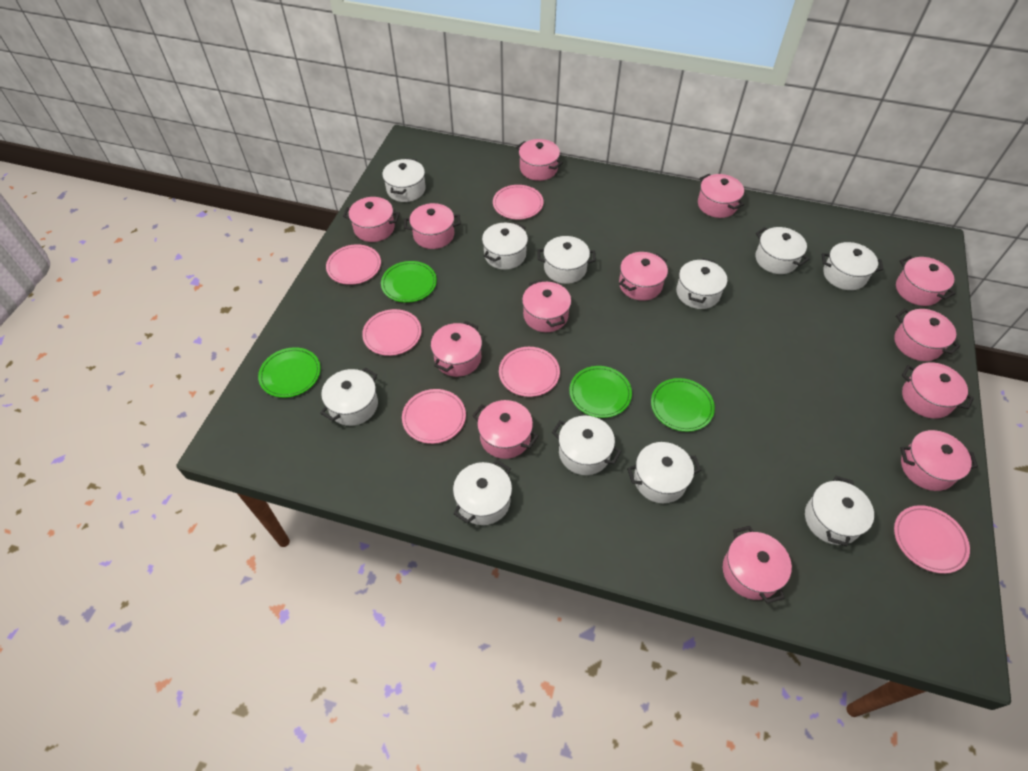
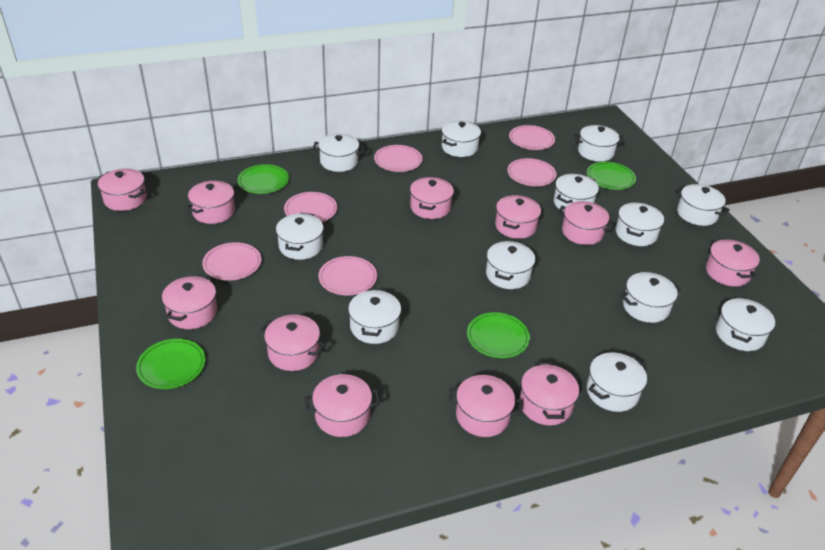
pink pot: [343,197,400,242] [404,203,460,249] [431,321,482,377] [472,400,539,459] [516,139,563,181] [522,279,571,332] [619,252,668,301] [698,174,744,218] [723,526,792,603] [894,309,960,361] [896,255,956,306] [900,430,978,491] [902,362,974,419] = 13 -> [98,169,147,211] [162,275,217,329] [186,181,236,224] [260,315,326,371] [304,374,380,437] [410,177,454,219] [448,375,523,437] [495,195,541,239] [519,362,579,425] [557,201,615,245] [706,238,760,287] = 11
white pot: [321,367,378,426] [382,158,426,202] [453,460,512,525] [482,222,528,270] [537,236,596,284] [552,416,622,475] [627,442,701,503] [676,258,727,309] [755,227,809,274] [805,476,874,547] [822,242,884,290] = 11 -> [276,213,324,260] [313,134,365,172] [348,289,401,344] [442,121,481,157] [486,240,535,289] [554,174,599,212] [574,125,625,162] [587,353,647,412] [616,203,664,246] [621,272,681,323] [676,184,730,226] [716,298,775,351] = 12

